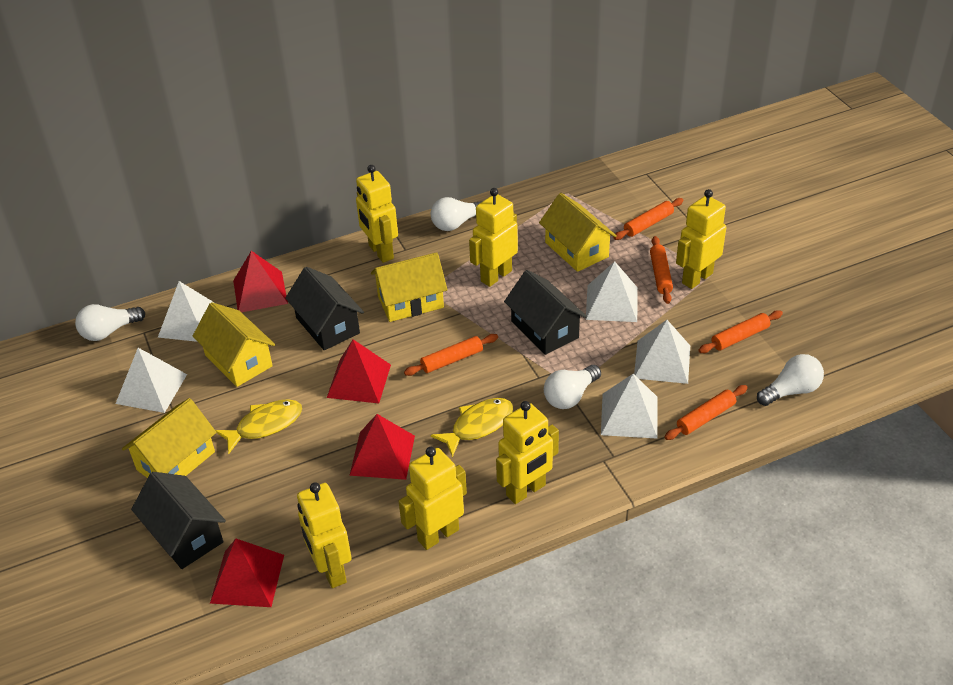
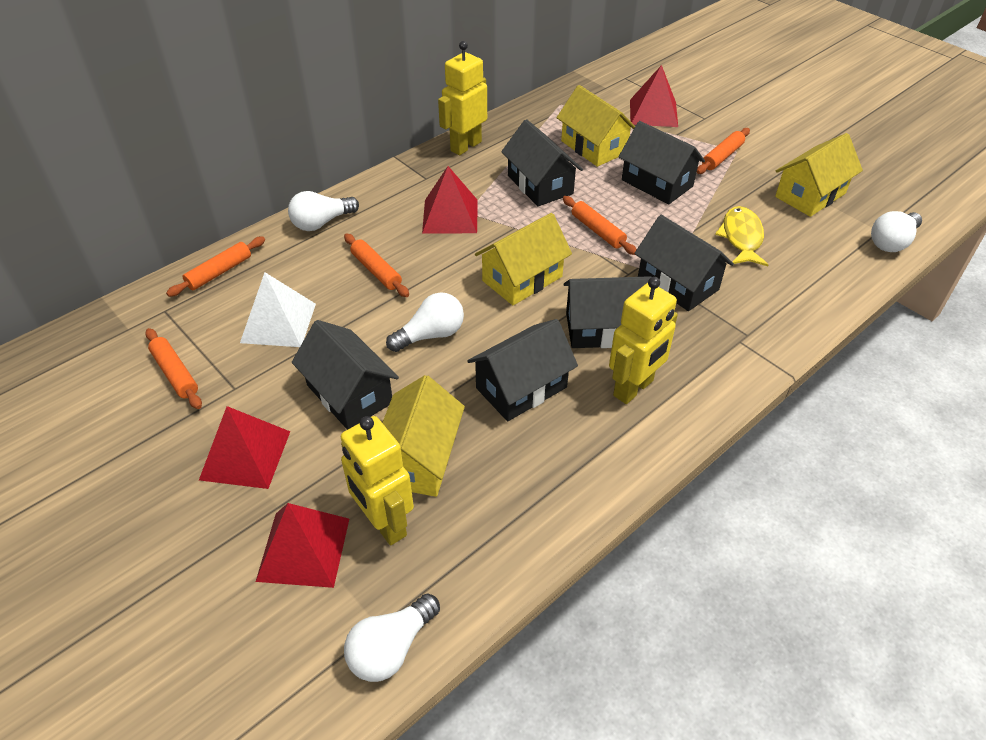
black house: [131,472,226,569] [285,267,364,350] [504,270,587,355] = 3 -> [292,320,399,430] [467,319,578,421] [501,119,583,206] [564,276,651,348] [619,121,705,204] [634,215,734,311] = 6
white pyramid: [115,348,187,413] [158,281,214,342] [586,261,638,322] [601,374,658,439] [634,320,690,384] = 5 -> [240,272,316,347] = 1
yellow fish: [215,399,302,454] [431,398,513,457] = 2 -> [715,206,769,266] = 1
yellow robot: [297,482,352,588] [356,165,398,263] [399,447,467,550] [469,188,518,287] [496,401,559,504] [676,189,726,289] = 6 -> [341,416,414,545] [438,41,487,155] [609,277,678,404] = 3

